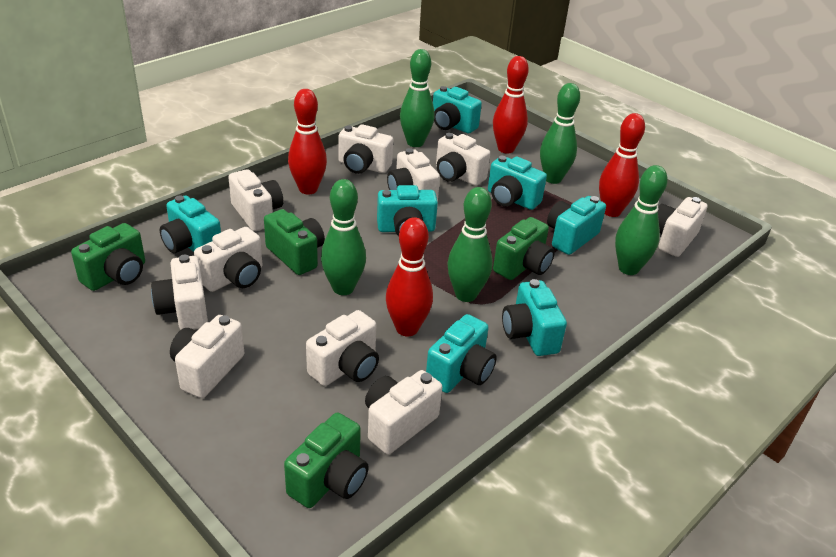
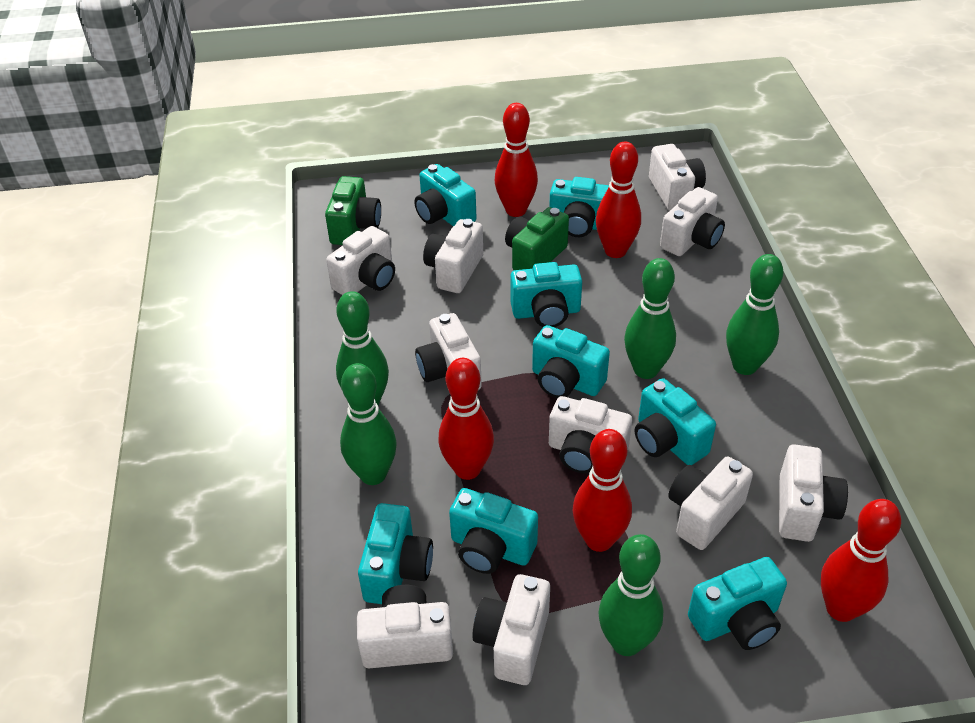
green camera: [71,223,145,291] [264,209,325,275] [284,412,369,508] [493,217,555,280] = 4 -> [325,176,381,245] [505,207,569,270] = 2
red bowling pin: [288,89,327,194] [386,217,433,337] [493,56,529,153] [599,113,645,217] = 4 -> [438,358,494,480] [495,103,538,217] [572,429,632,552] [596,142,641,258] [821,499,901,622] = 5
turquoise camera: [160,195,221,253] [377,185,438,236] [426,314,497,393] [433,86,482,134] [488,156,547,210] [502,279,567,356] [547,196,606,255] = 7 -> [358,503,433,604] [414,164,476,226] [449,488,538,574] [510,262,582,327] [532,325,610,398] [549,177,609,237] [635,378,716,465] [688,557,787,650] = 8

